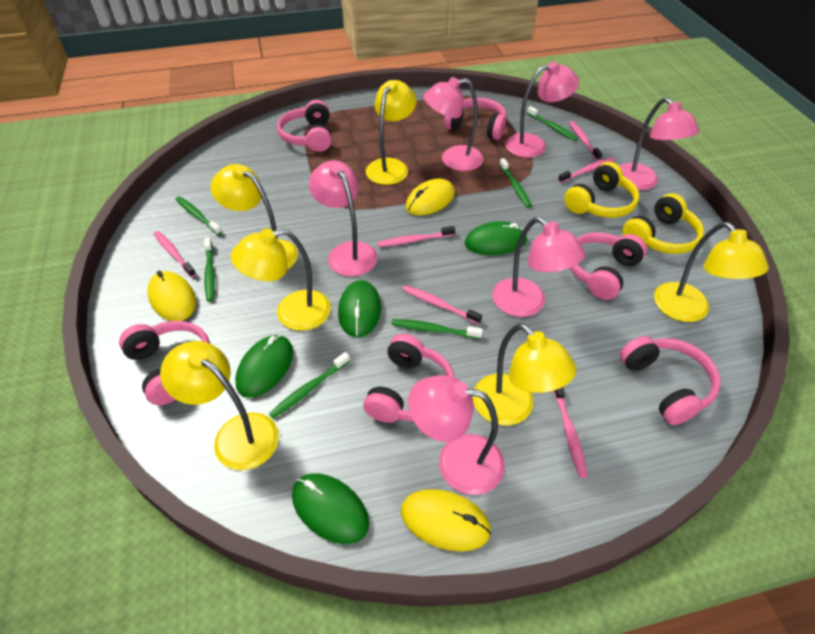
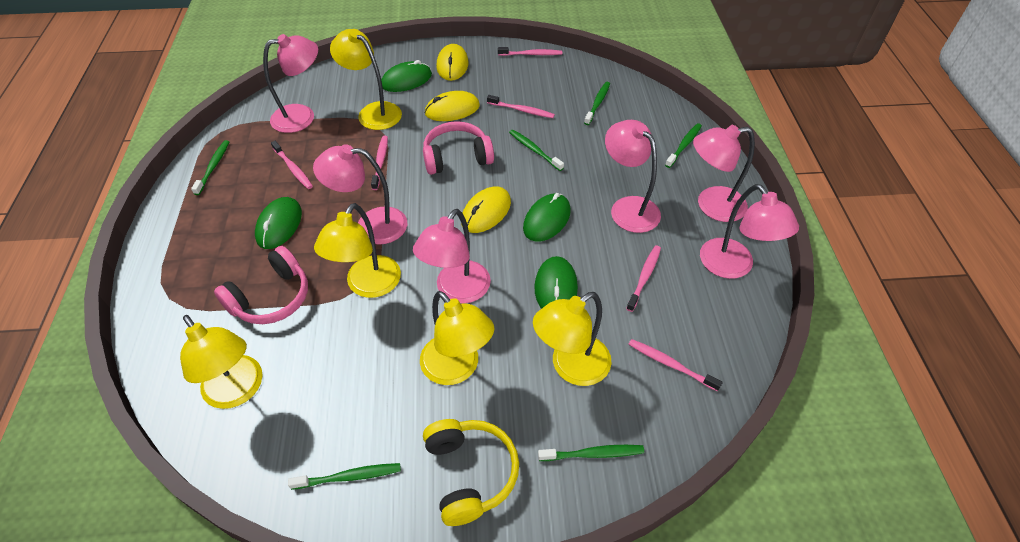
pink headphones: [119,321,211,405] [277,100,332,152] [363,334,455,423] [444,98,507,140] [570,233,647,300] [620,336,721,425] = 6 -> [214,246,308,324] [423,121,494,175] = 2
yellow headphones: [564,162,640,218] [622,193,704,254] = 2 -> [423,419,519,526] = 1
yellow lamp: [160,341,279,470] [211,164,298,270] [231,229,331,331] [366,80,416,185] [473,323,576,426] [654,222,769,322] = 6 -> [180,315,263,409] [314,203,401,298] [330,29,402,130] [420,291,494,385] [533,292,612,386] = 5

